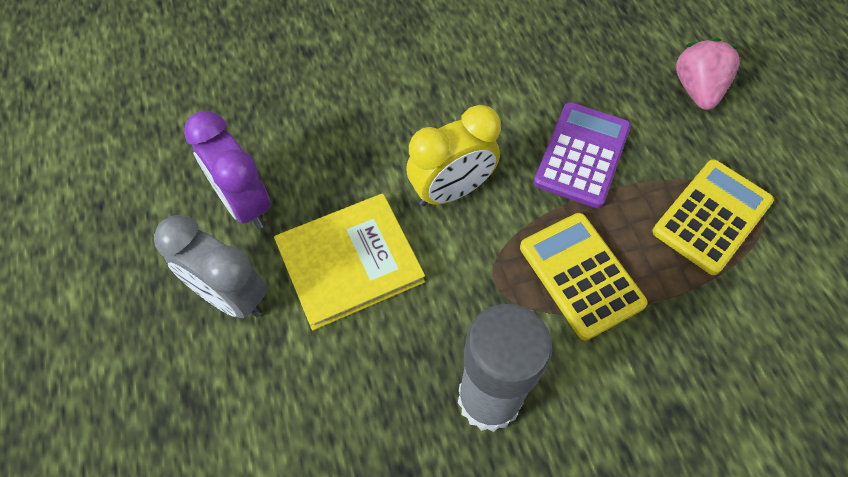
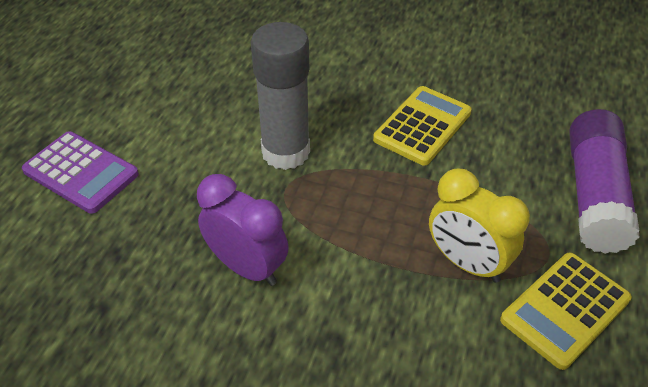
grey clock: [154,215,267,318] = 1 -> none = 0
pink strawberry: [676,38,740,110] = 1 -> none = 0
purple glue stick: none = 0 -> [569,109,640,254] = 1
yellow book: [274,194,425,330] = 1 -> none = 0

